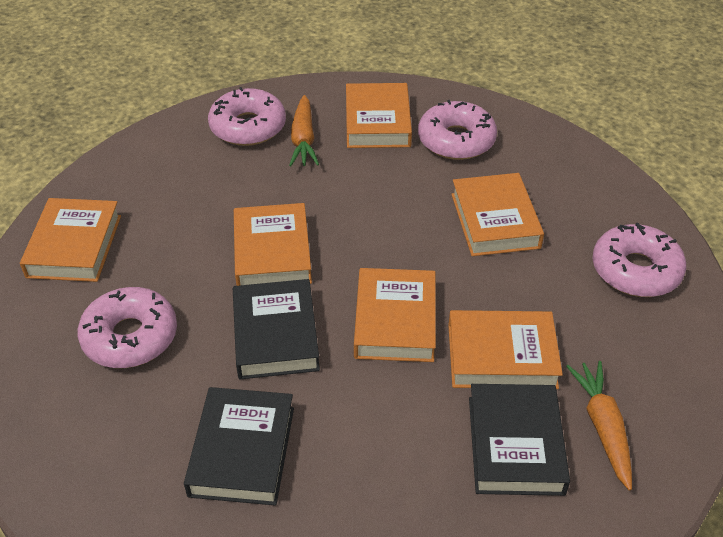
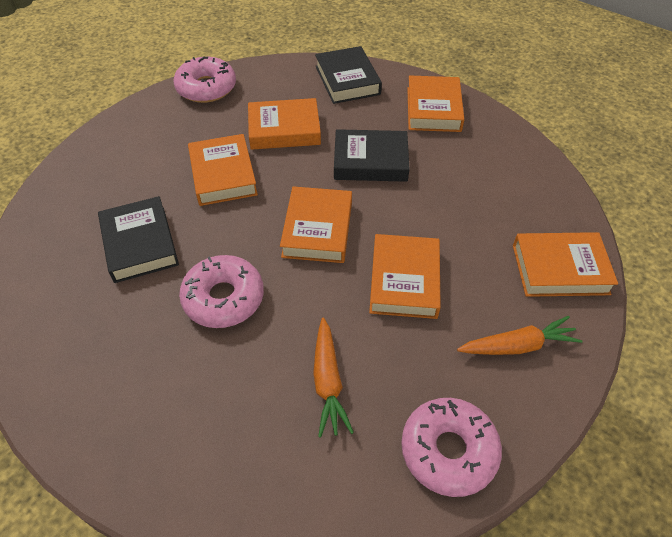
pink donut: [78,287,177,368] [208,87,286,146] [418,100,497,160] [592,223,686,297] = 4 -> [173,56,236,103] [179,255,264,328] [401,398,502,497] = 3

